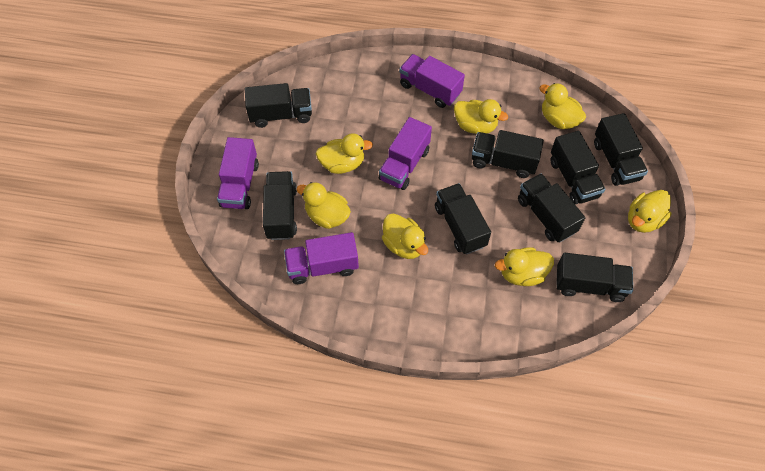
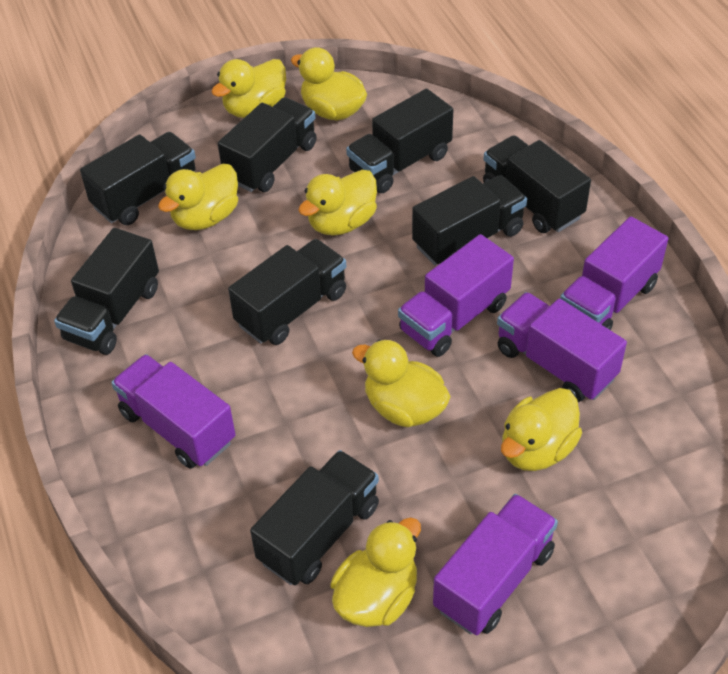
purple truck: [217,137,259,209] [284,232,359,284] [379,117,432,190] [399,54,465,108] = 4 -> [111,354,236,469] [398,234,514,357] [433,494,558,635] [497,292,627,402] [560,217,668,330] = 5

